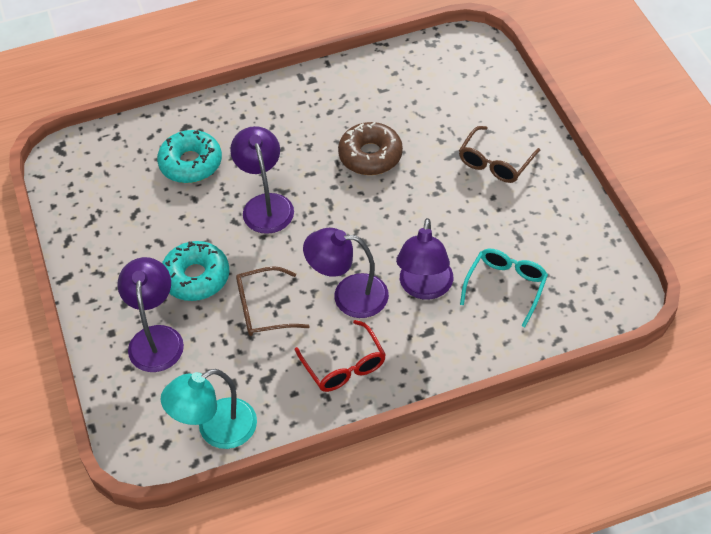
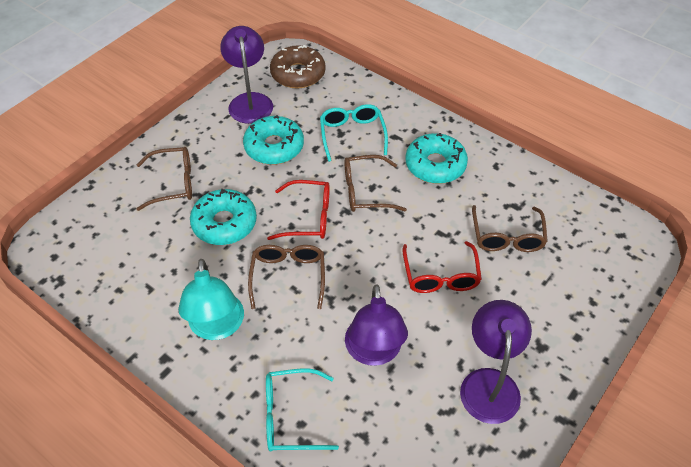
brown glasses: [236,266,310,336] [459,126,540,183] = 2 -> [137,147,192,211] [248,245,325,309] [344,155,407,212] [472,205,548,252] = 4
purple lamp: [117,257,184,372] [230,126,294,234] [303,228,389,318] [396,218,453,300] = 4 -> [220,26,273,124] [345,284,408,366] [460,300,532,424] = 3
red glasses: [295,320,386,392] = 1 -> [267,180,330,240] [402,241,482,293] = 2
turquoise donut: [157,130,222,183] [162,241,229,301] = 2 -> [190,189,257,245] [243,115,304,165] [405,133,468,184] = 3
turquoise glasses: [460,249,548,327] = 1 -> [266,368,339,452] [320,104,388,162] = 2

